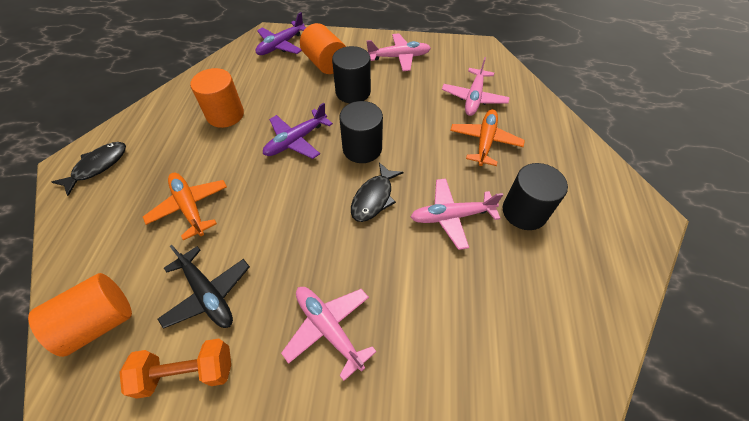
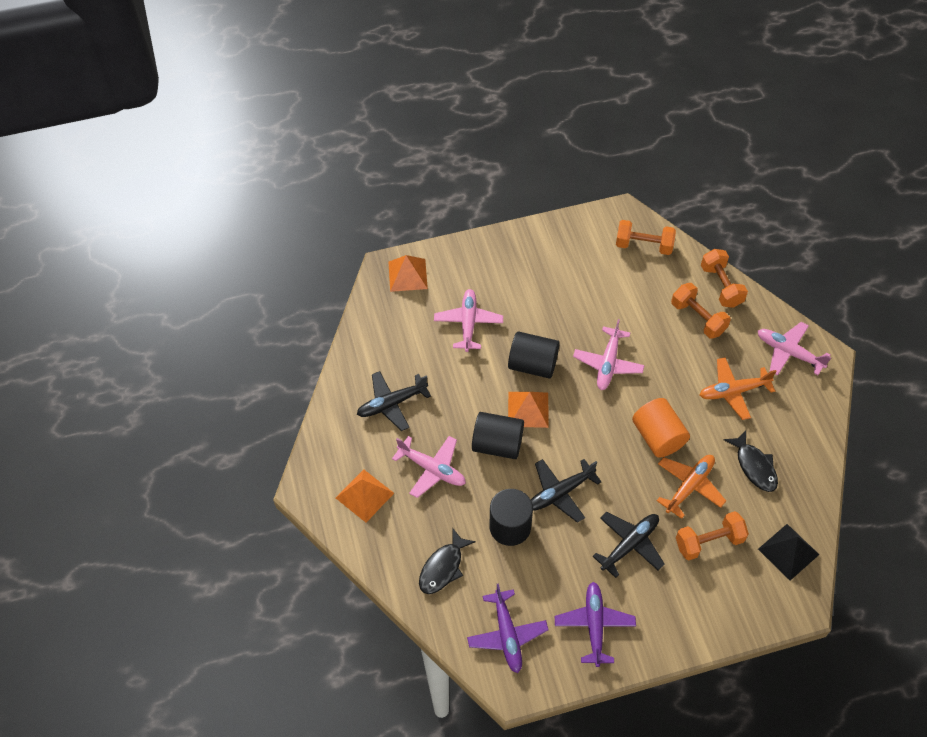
black plane: [158,245,250,329] = 1 -> [357,371,431,431] [531,459,601,523] [592,512,664,578] = 3
black pyramid: none = 0 -> [758,524,820,581] = 1
orange cylinder: [28,273,132,357] [190,68,244,128] [300,23,346,74] = 3 -> [632,398,690,458] = 1
orange dumbbell: [119,339,231,399] = 1 -> [616,220,676,255] [671,283,731,339] [676,511,749,560] [701,249,748,308] = 4
orange pyramid: none = 0 -> [336,469,394,522] [388,255,428,292] [508,392,549,428] = 3

